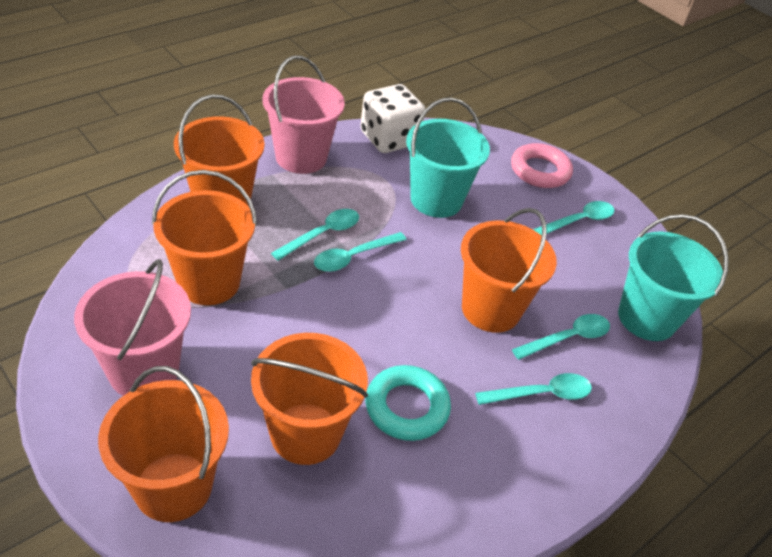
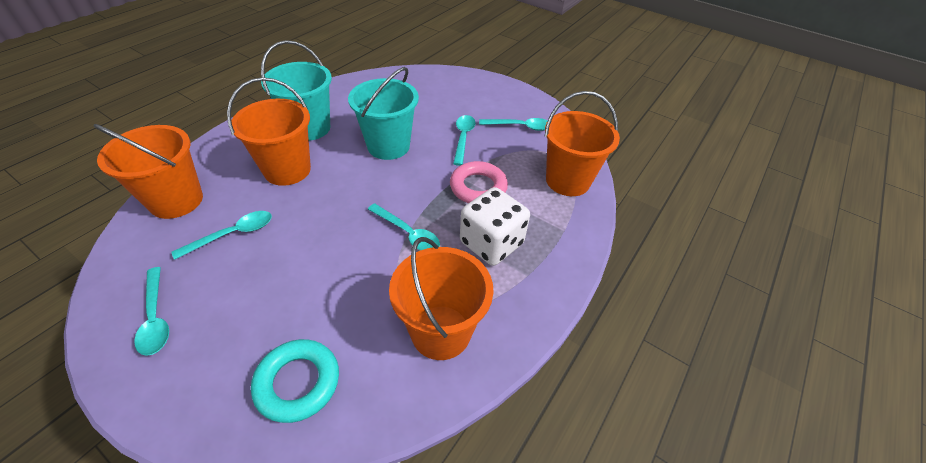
orange bucket: [98,366,229,522] [152,170,257,305] [174,94,265,207] [251,333,368,465] [461,208,557,333] = 5 -> [93,124,203,219] [227,77,311,186] [389,237,493,360] [545,91,620,196] = 4
pink bucket: [74,259,191,396] [262,56,345,174] = 2 -> none = 0

